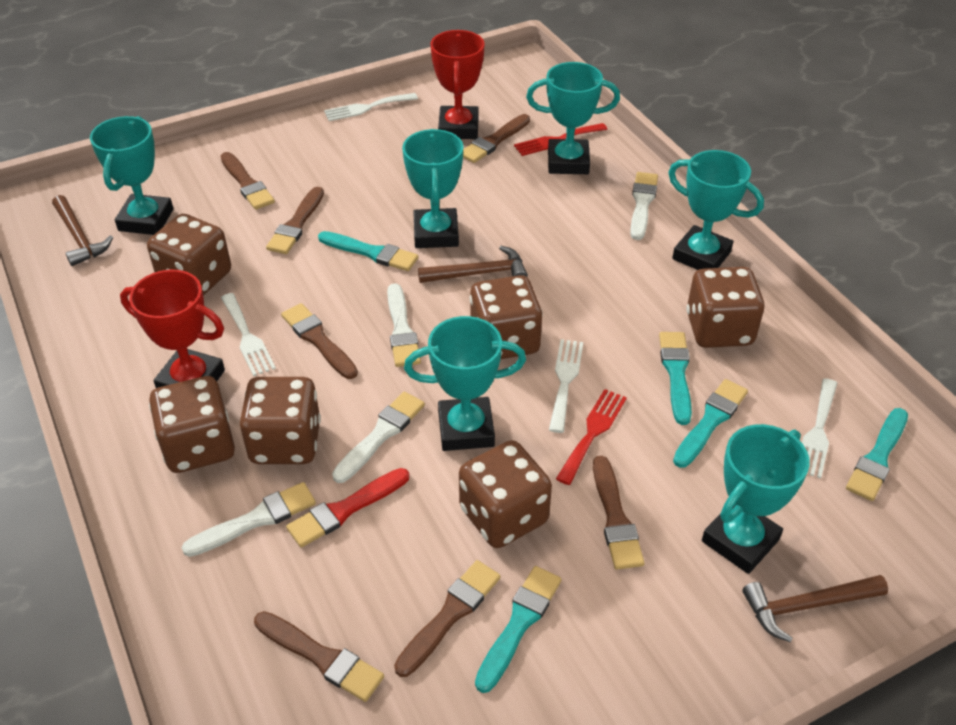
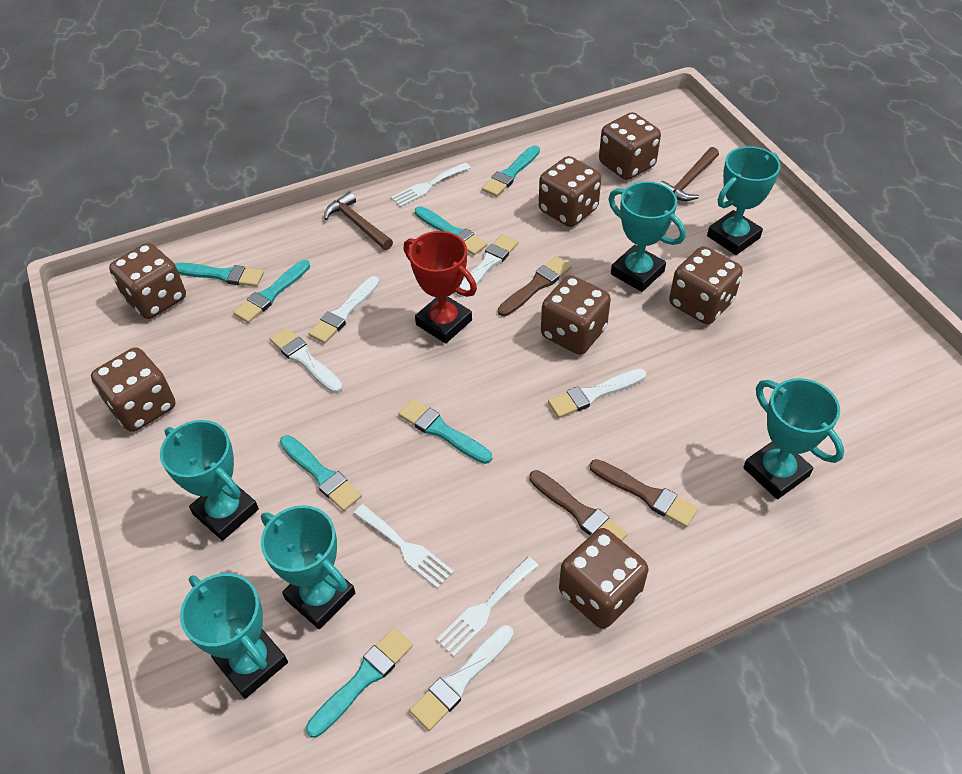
brown brush: [221,152,275,210] [254,611,384,702] [266,187,324,254] [281,303,358,379] [394,560,501,677] [463,114,530,163] [593,456,645,570] = 7 -> [498,256,572,316] [529,470,627,541] [590,459,698,527] = 3
brown dice: [147,214,231,295] [149,376,235,473] [240,377,321,464] [459,440,552,548] [470,275,543,359] [686,267,765,348] = 6 -> [91,347,175,432] [109,243,186,319] [539,156,601,227] [541,275,611,355] [559,528,648,629] [599,112,661,180] [669,246,743,324] = 7
brown hammer: [52,195,113,266] [418,246,528,283] [742,575,888,643] = 3 -> [324,192,393,250] [660,147,719,201] = 2
red brush: [286,468,409,547] = 1 -> none = 0
red fork: [514,123,608,156] [556,389,627,485] = 2 -> none = 0
red trophy: [120,270,225,388] [430,30,485,139] = 2 -> [404,231,477,344] = 1
turquoise brush: [318,231,419,271] [475,566,561,693] [659,332,692,425] [673,379,748,468] [846,408,908,501] = 5 -> [175,263,264,287] [233,260,310,323] [280,435,362,511] [306,628,413,738] [398,399,492,464] [415,206,487,255] [482,145,540,197] = 7
white brush: [182,482,316,557] [332,392,425,483] [387,283,421,367] [630,172,658,240] = 4 -> [270,327,343,393] [308,276,380,343] [410,625,514,731] [455,234,518,297] [548,368,646,418] = 5
white fork: [221,293,276,376] [324,93,418,121] [549,339,583,433] [802,378,837,478] = 4 -> [354,504,454,589] [391,163,471,207] [436,557,539,657] = 3

